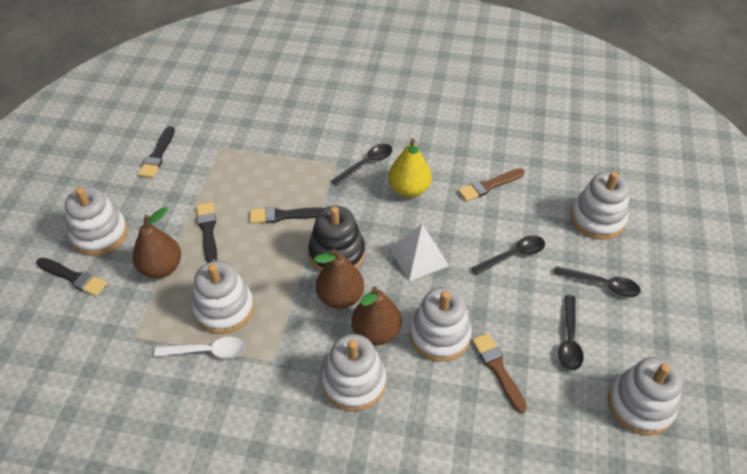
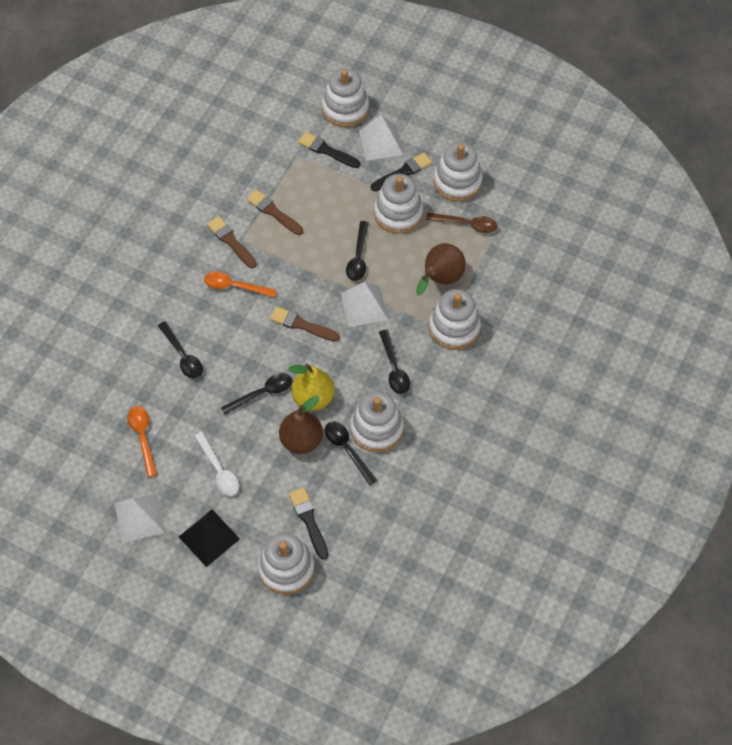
black brush: [36,258,107,296] [138,126,175,178] [196,202,217,263] [250,207,324,224] = 4 -> [289,487,328,560] [298,132,360,168] [371,153,432,191] = 3
black pyramid: none = 0 -> [179,509,240,567] = 1
black spoon: [331,144,392,186] [471,235,545,275] [554,266,641,297] [558,295,584,370] = 4 -> [158,321,203,378] [221,373,292,415] [325,422,377,486] [346,221,369,281] [379,330,410,394] = 5
black stacking toy: [308,206,365,271] = 1 -> none = 0
brown brush: [458,168,525,201] [472,333,527,413] = 2 -> [207,216,257,268] [246,189,303,235] [270,306,340,342] = 3
brown pear: [133,207,181,278] [314,249,364,309] [351,286,402,345] = 3 -> [279,396,323,454] [416,243,466,295] = 2
brown spoon: none = 0 -> [426,213,498,233] = 1
orange spoon: none = 0 -> [127,406,157,477] [204,271,277,298] = 2
white pyramid: [390,224,449,281] = 1 -> [115,494,165,543] [341,282,388,327] [359,115,403,161] = 3

